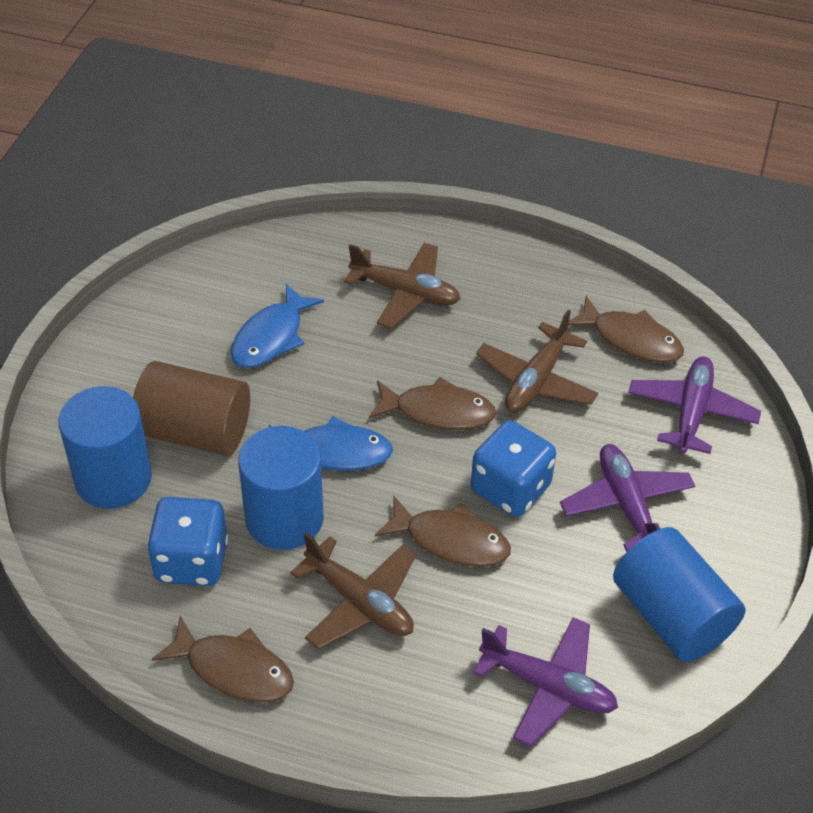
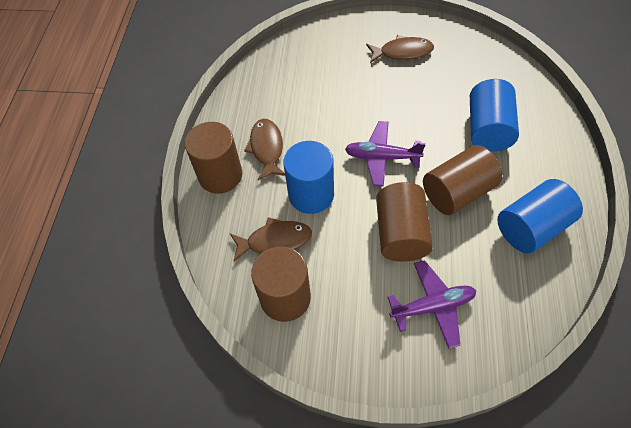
blue dice: [147,497,228,586] [471,420,556,517] = 2 -> none = 0
blue fish: [231,283,324,368] [269,416,393,471] = 2 -> none = 0
brown cylinder: [133,361,250,455] = 1 -> [185,122,242,194] [251,246,311,322] [376,182,433,262] [423,145,502,215] = 4
brown fish: [152,616,294,702] [369,377,496,430] [375,496,511,567] [568,296,684,363] = 4 -> [230,217,312,262] [244,119,285,180] [366,35,434,63] = 3
brown plane: [290,532,416,649] [344,243,461,328] [476,309,598,413] = 3 -> none = 0
purple plane: [473,617,618,747] [560,444,695,552] [628,356,761,454] = 3 -> [345,121,426,187] [387,260,476,349] = 2

